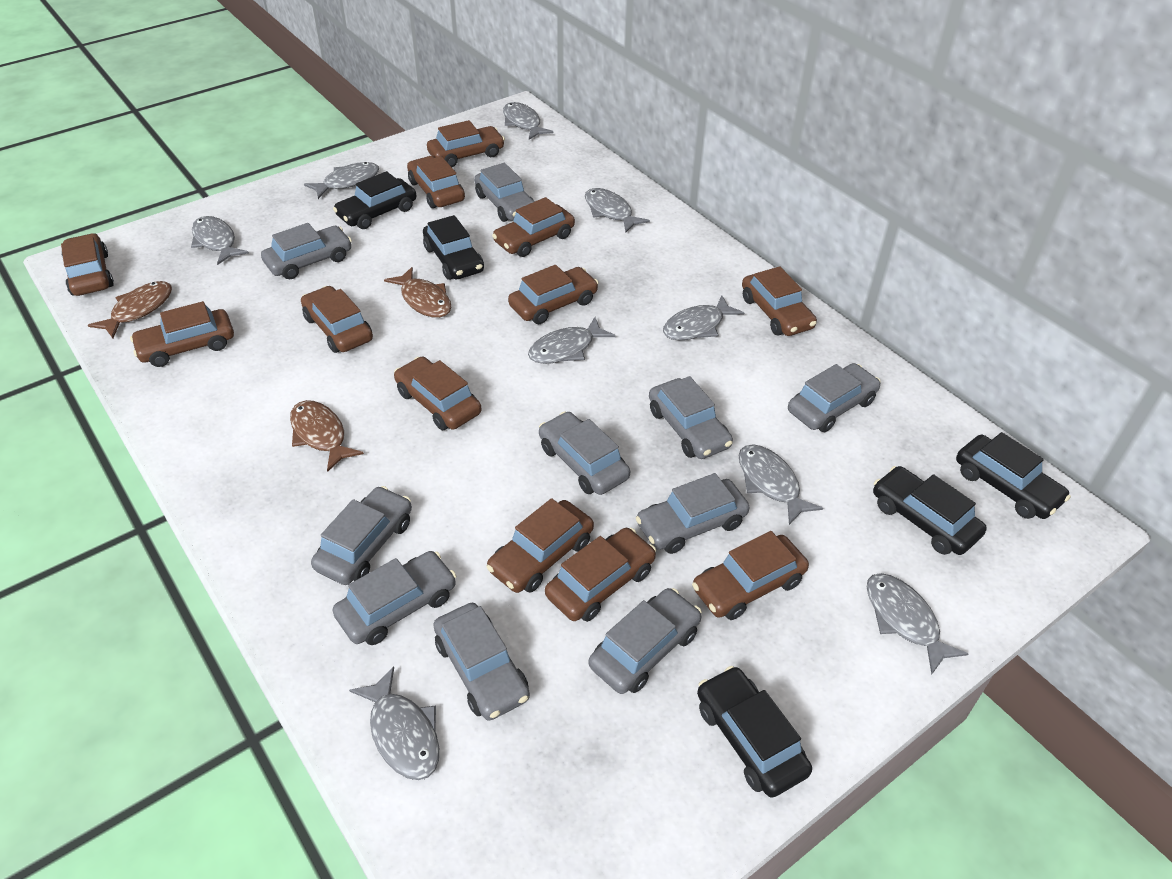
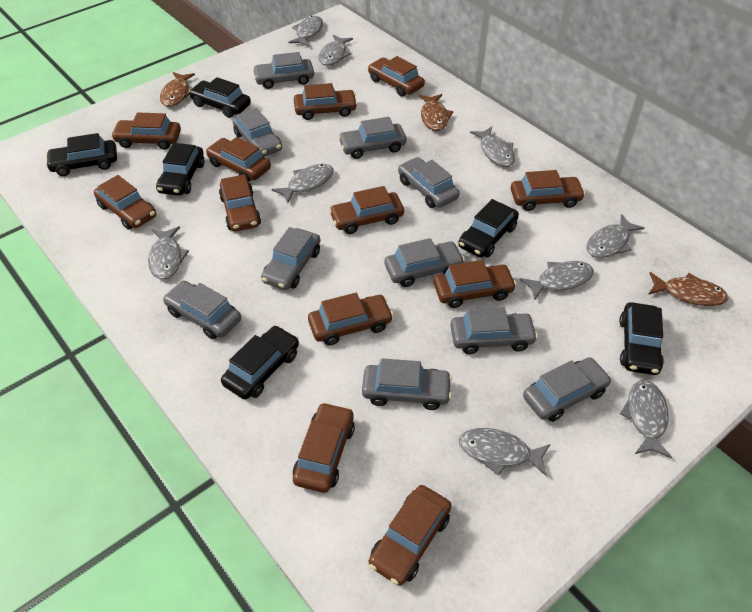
black car: [333,171,416,229] [423,215,484,280] [697,666,812,798] [873,466,987,555] [956,432,1071,519] = 5 -> [46,133,117,176] [156,143,205,196] [189,77,251,118] [221,325,299,399] [458,199,519,258] [619,302,664,375] = 6

